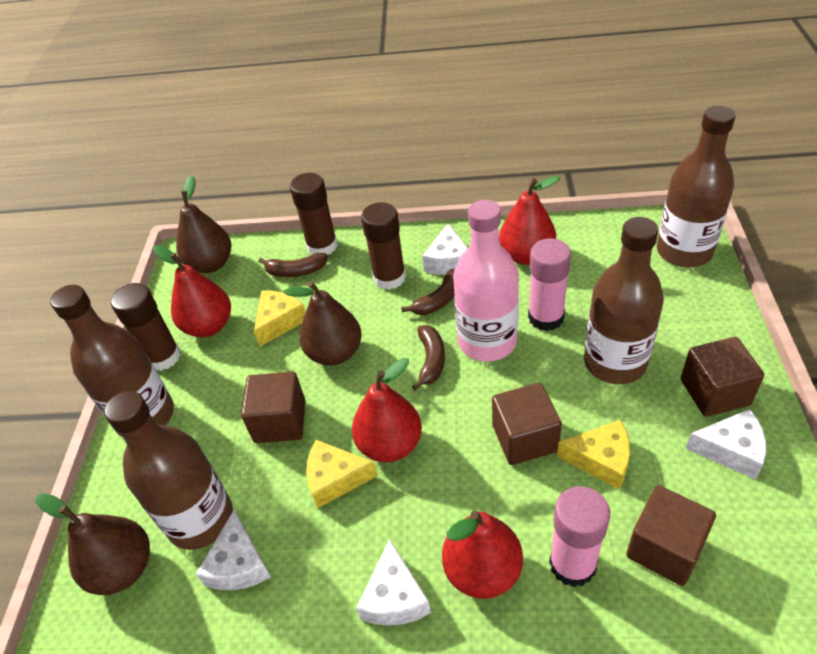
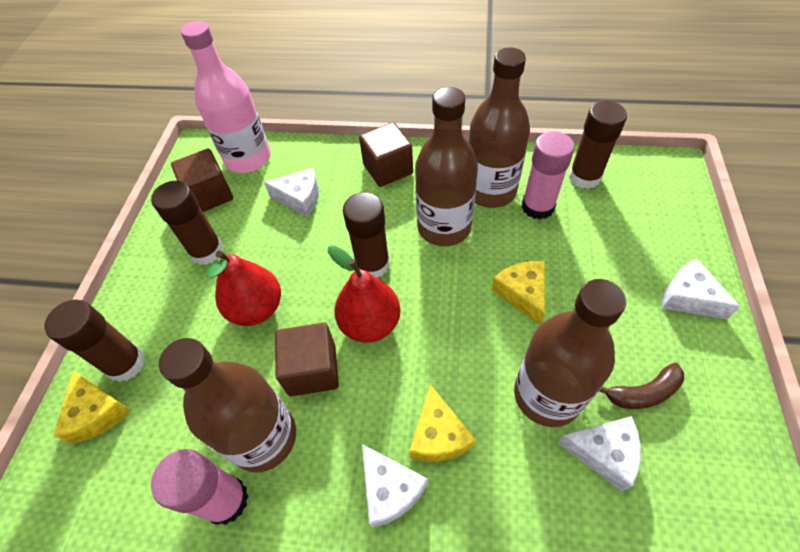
brown banana: [259,253,328,277] [401,269,455,315] [412,325,445,391] = 3 -> [599,363,684,409] = 1
brown cube: [241,372,306,443] [492,383,562,465] [626,485,716,586] [681,337,764,417] = 4 -> [171,149,233,212] [275,323,339,396] [359,122,413,187] = 3
brown glue stick: [111,283,181,371] [290,173,337,255] [361,202,406,290] = 3 -> [44,300,145,382] [151,181,223,265] [343,192,390,278] [569,101,627,189] = 4
brown pear: [35,493,150,595] [176,175,231,273] [284,281,362,366] = 3 -> none = 0
red pear: [153,245,231,337] [352,358,422,462] [442,511,523,599] [499,176,561,265] = 4 -> [206,250,281,326] [328,246,400,343] = 2

